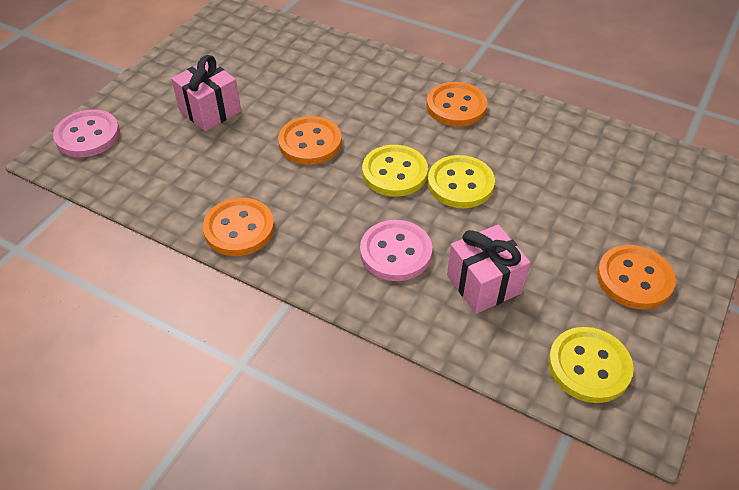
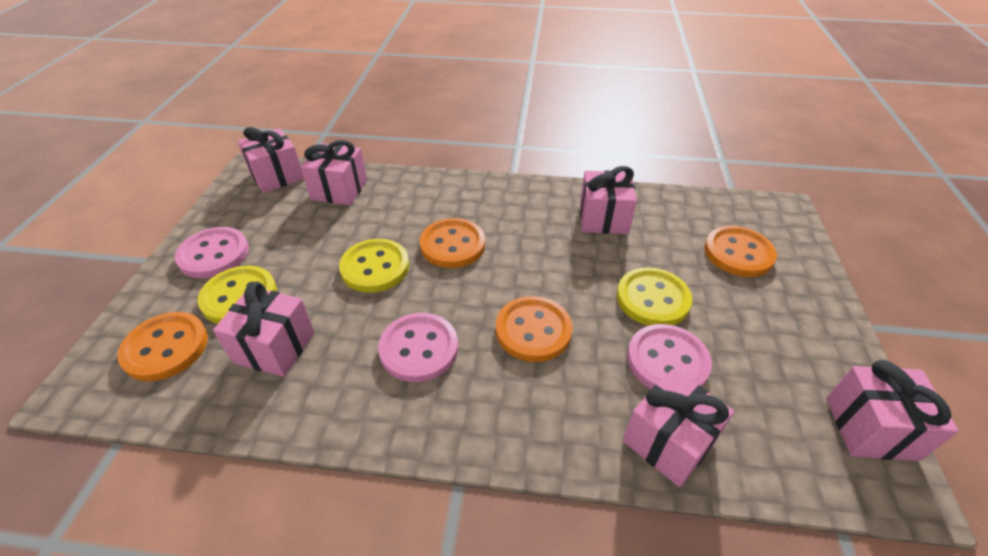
pink button: [53,109,120,157] [360,220,432,281] = 2 -> [175,227,249,278] [378,313,458,382] [627,324,712,389] = 3
pink gift: [171,55,241,131] [447,225,530,314] = 2 -> [213,281,315,377] [238,127,304,193] [301,140,367,205] [580,166,637,234] [622,369,734,487] [826,360,959,461] = 6

